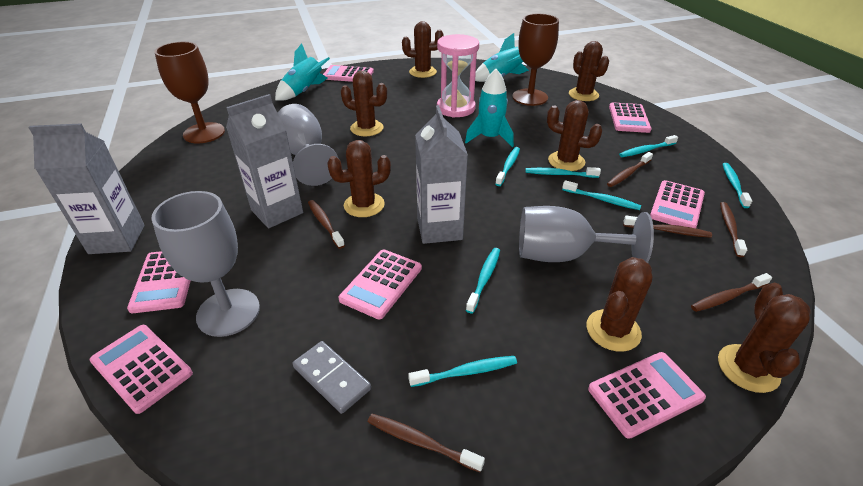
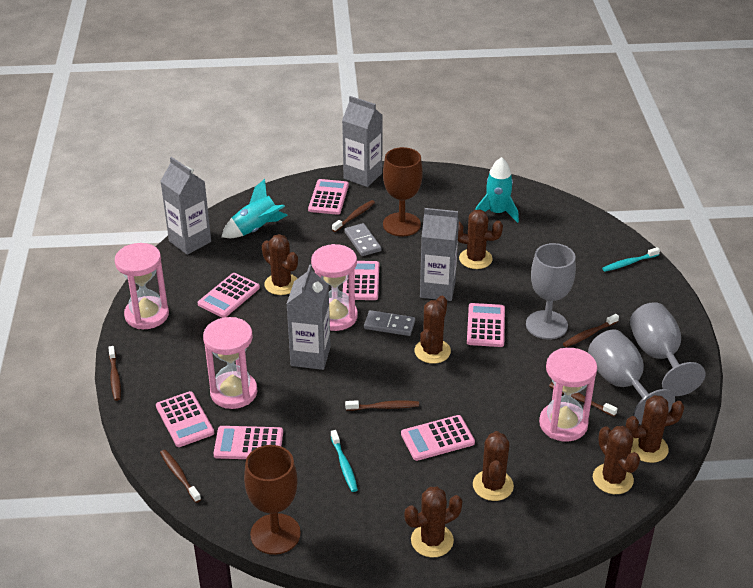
grey carton: [28,123,145,254] [226,94,303,228] [415,105,468,244] = 3 -> [160,157,211,255] [287,264,331,370] [342,96,383,187] [420,208,459,301] = 4
grey domino: [293,341,371,414] = 1 -> [344,223,382,256] [364,310,415,336] = 2
pink hourglass: [437,34,479,118] = 1 -> [115,243,169,329] [203,317,257,409] [311,244,358,331] [539,348,597,441] = 4
turquoise rocket: [275,43,330,101] [465,69,514,147] [475,33,529,82] = 3 -> [222,179,288,238] [475,157,519,223] = 2
turquoise toothbrush: [408,356,517,387] [466,248,500,313] [495,147,520,186] [525,167,601,178] [562,180,641,210] [619,135,678,157] [723,163,752,208] = 7 -> [331,430,358,492] [602,247,660,272] = 2

